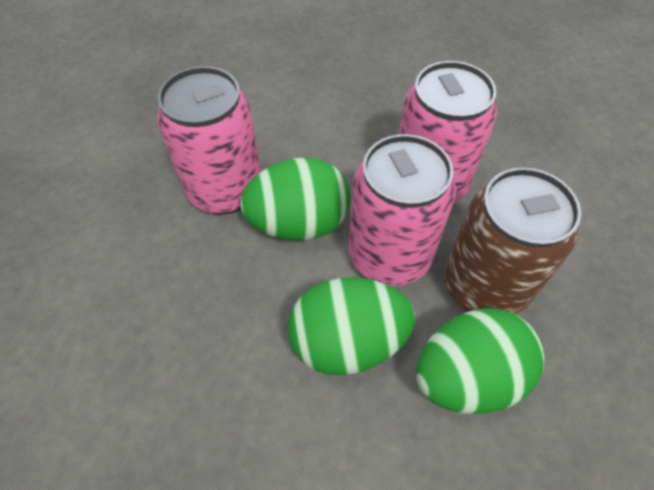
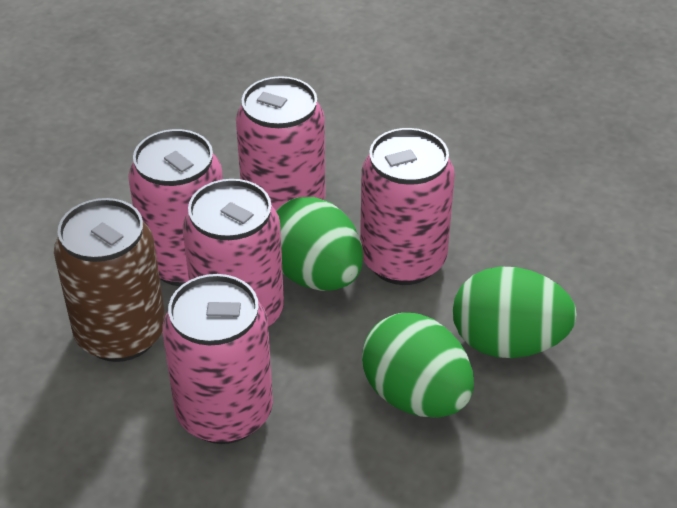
pink can: [157,66,261,214] [349,134,456,286] [399,61,497,204] = 3 -> [128,129,223,286] [162,274,273,444] [182,179,284,327] [236,76,325,210] [360,128,455,285] = 5

